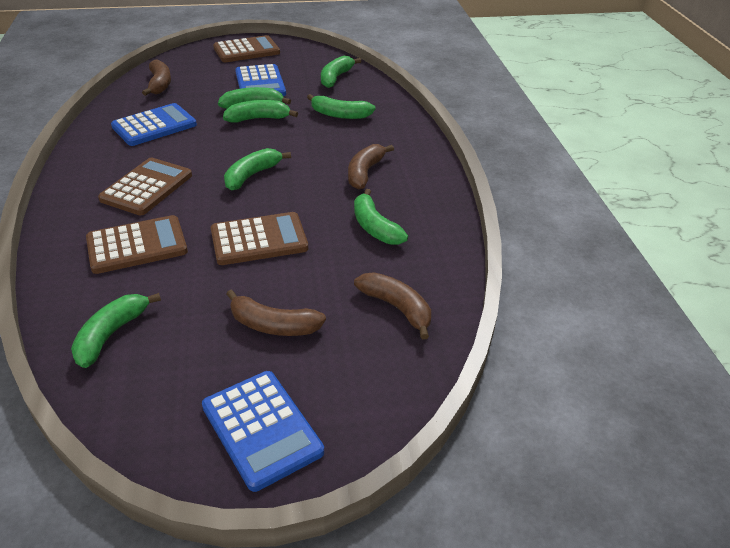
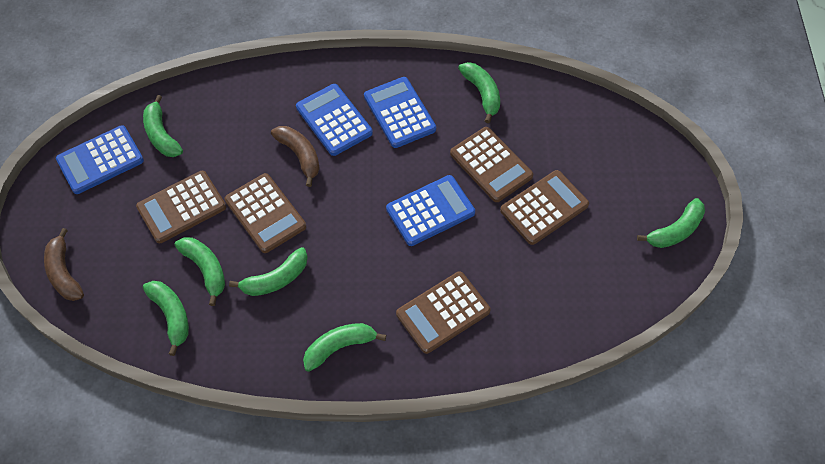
blue calculator: [111,103,197,146] [202,371,324,492] [235,64,286,96] = 3 -> [56,125,144,194] [296,84,373,156] [364,77,436,148] [386,175,475,246] = 4
brown banana: [142,60,171,96] [226,289,326,336] [348,144,394,190] [354,272,431,339] = 4 -> [44,228,84,301] [271,126,320,187] = 2
brown calculator: [86,215,188,274] [98,158,192,215] [211,212,308,265] [213,35,280,62] = 4 -> [136,171,226,243] [225,173,306,253] [396,271,491,354] [450,127,533,202] [500,170,589,245] = 5

